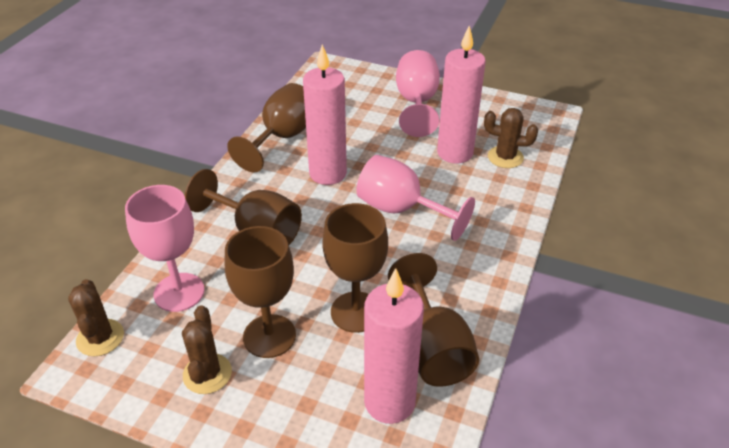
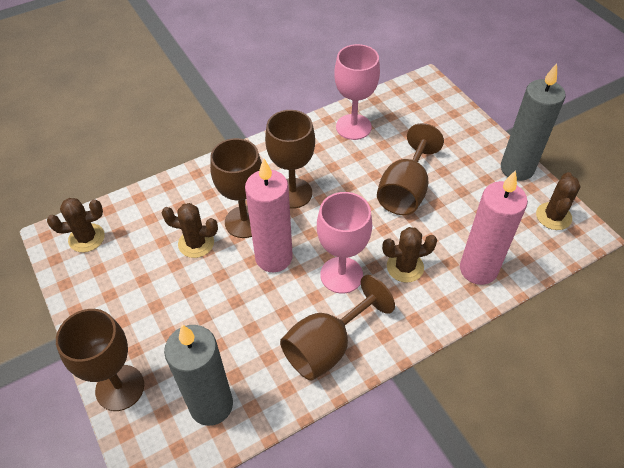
brown cactus: [68,279,124,356] [182,305,232,394] [484,108,538,168] = 3 -> [47,198,105,252] [162,203,218,258] [382,227,437,283] [536,172,581,230] = 4
grey candle: none = 0 -> [164,325,233,426] [501,63,566,181] = 2
pink candle: [303,45,347,185] [364,268,424,424] [437,26,486,164] = 3 -> [245,158,293,272] [460,170,528,285] = 2
pink goblet: [125,185,205,312] [356,155,475,241] [396,50,440,137] = 3 -> [317,192,372,294] [334,44,380,140] = 2

